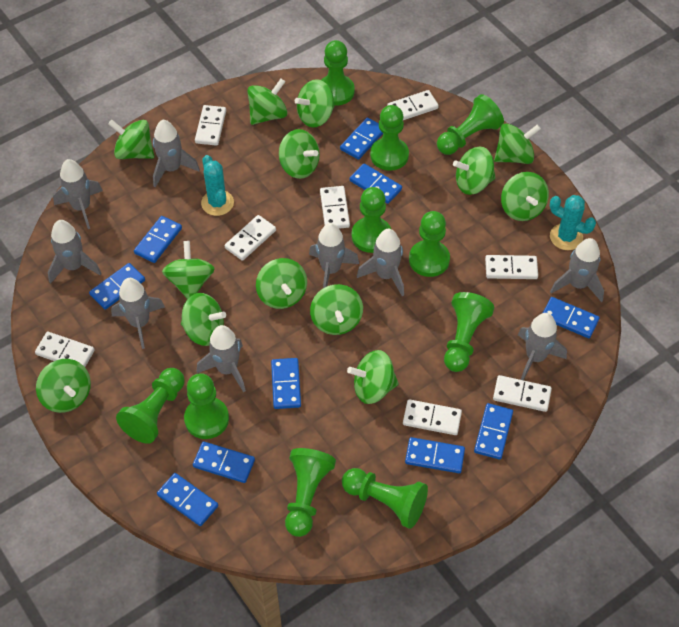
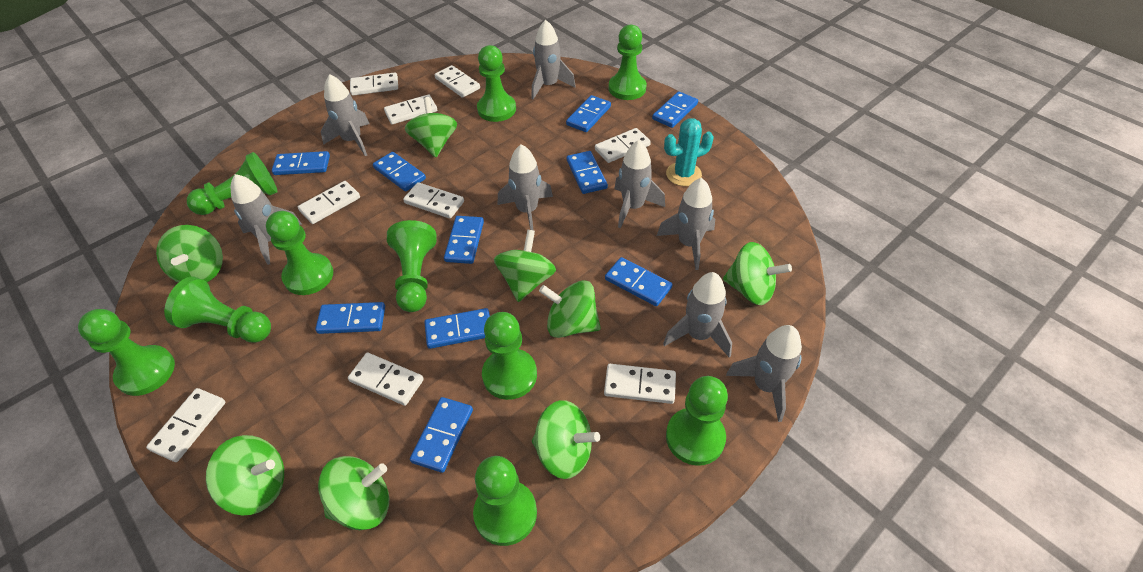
green spinning top: [36,359,91,413] [108,120,154,159] [162,241,215,299] [181,293,226,346] [247,79,288,125] [256,258,307,309] [279,129,320,179] [295,79,335,128] [310,284,363,335] [347,350,399,404] [453,146,496,195] [494,123,541,164] [501,172,549,221] = 13 -> [156,225,223,283] [206,435,284,515] [318,456,389,530] [405,97,457,157] [494,230,556,302] [532,400,600,479] [539,280,601,338] [723,242,792,305] = 8
grey rocket: [48,220,102,284] [53,159,103,229] [111,278,165,349] [153,120,200,187] [197,325,246,393] [309,223,359,288] [357,229,404,296] [518,313,567,380] [550,238,604,302] = 9 -> [231,174,302,265] [321,74,370,156] [498,144,553,230] [531,20,576,99] [614,140,665,228] [657,178,715,270] [663,272,732,357] [726,325,802,422] = 8
turquoise cactus: [201,155,234,216] [550,195,596,250] = 2 -> [664,118,714,186] = 1
white domino: [35,332,95,367] [195,105,226,146] [225,215,276,261] [320,186,350,229] [387,90,439,120] [403,399,462,435] [485,255,538,279] [493,375,552,412] = 8 -> [146,388,226,462] [298,181,360,224] [348,353,424,406] [350,72,398,96] [384,94,437,124] [403,182,464,219] [435,65,480,98] [595,128,651,163] [604,364,676,404] = 9

